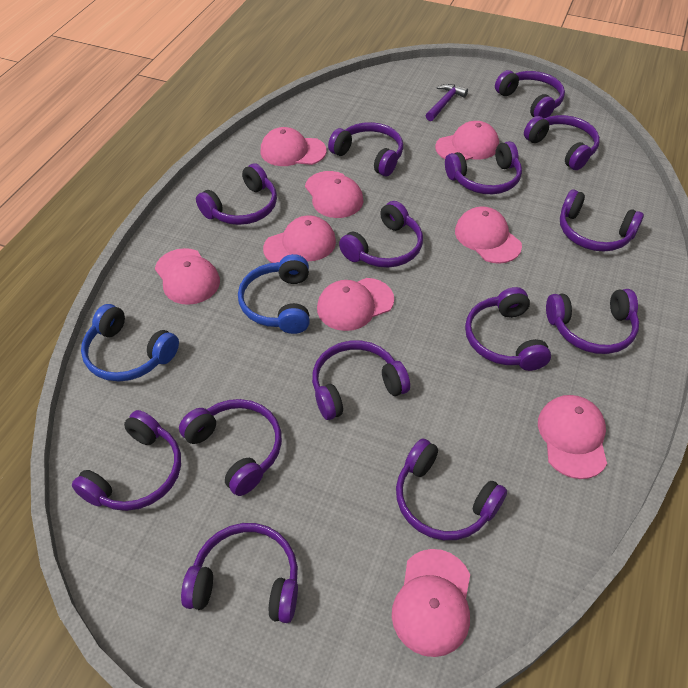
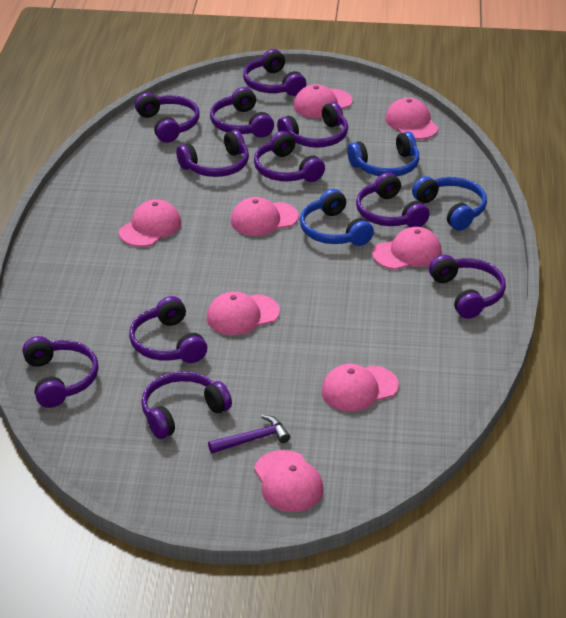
blue headphones: [81,304,179,381] [238,254,310,334] = 2 -> [300,189,374,246] [347,131,420,176] [412,176,487,230] = 3
pink cap: [155,248,220,305] [260,127,326,166] [263,215,336,263] [305,171,363,218] [317,278,394,331] [392,549,470,657] [435,121,499,160] [455,206,522,264] [538,395,607,479] = 9 -> [119,200,181,247] [207,292,280,335] [231,197,299,236] [254,450,323,512] [293,84,353,118] [321,364,399,411] [373,227,442,270] [385,97,439,139] = 8
purple headphones: [72,410,181,511] [179,399,282,496] [181,523,298,623] [196,163,277,225] [312,341,410,420] [328,122,403,176] [339,201,423,268] [396,439,507,540] [445,141,522,194] [465,287,551,371] [495,70,565,118] [524,115,600,170] [546,289,639,354] [560,190,644,252] = 14 -> [22,336,99,408] [129,296,207,363] [135,93,200,143] [141,371,232,439] [176,130,249,177] [210,87,274,138] [243,49,306,96] [254,131,325,182] [277,102,348,147] [356,172,430,227] [429,255,506,319] = 11

